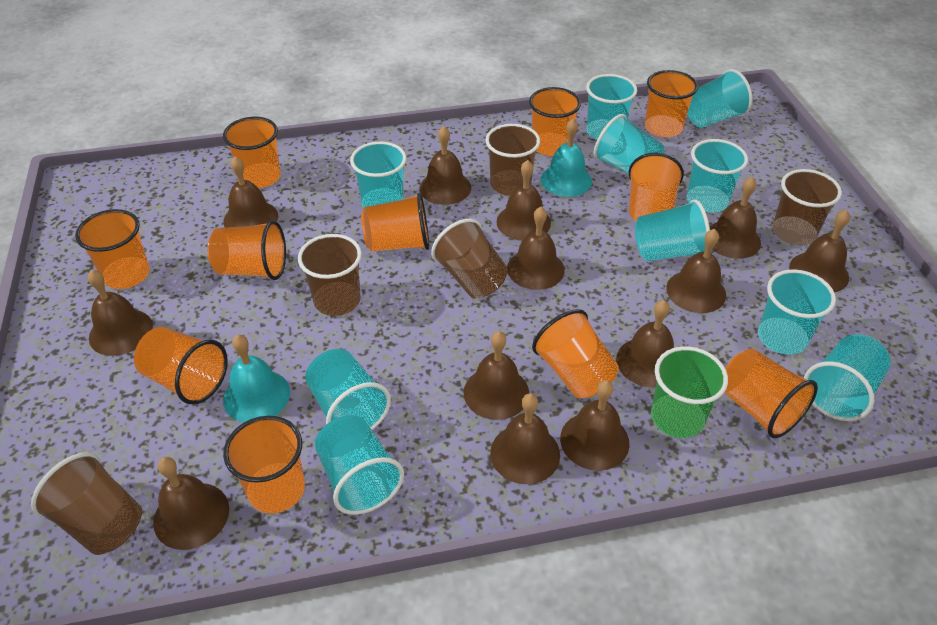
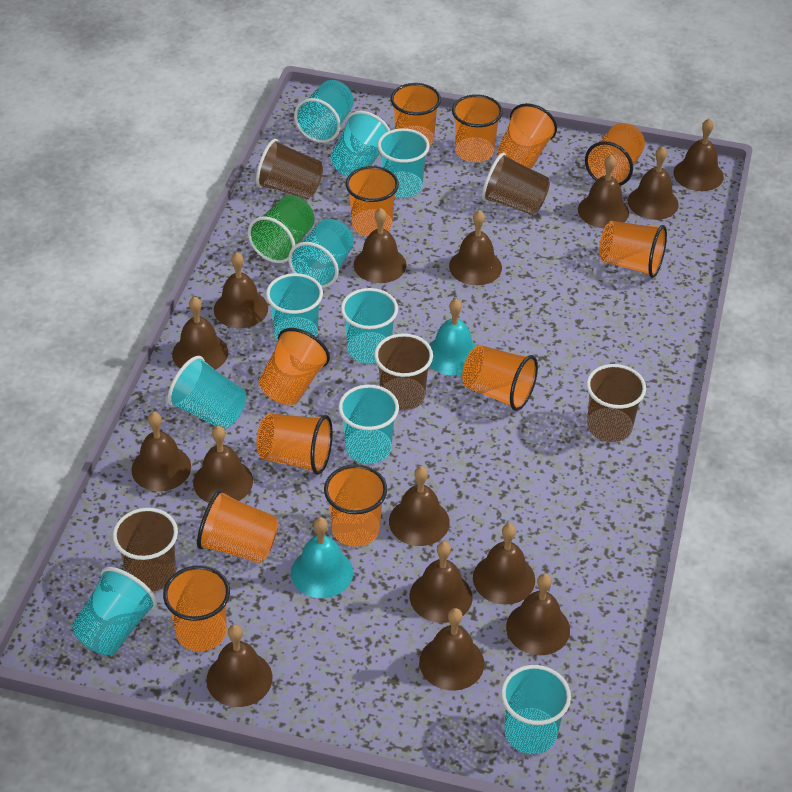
brown bell: [88,270,153,356] [153,457,229,550] [223,156,278,228] [419,126,471,205] [464,331,529,420] [490,393,560,484] [497,160,551,241] [507,207,565,290] [560,380,630,471] [616,300,674,388] [666,229,726,313] [710,177,761,259] [789,210,850,292] = 13 -> [131,412,191,491] [172,296,228,370] [193,426,253,503] [206,624,272,707] [214,252,268,328] [354,208,406,283] [389,466,450,546] [410,542,473,623] [419,608,484,691] [449,210,502,285] [473,524,535,605] [506,574,570,655] [578,155,629,228] [628,146,679,220] [673,119,724,191] = 15
orange cup: [75,209,150,289] [134,327,228,405] [207,220,286,280] [223,117,281,188] [223,416,305,513] [361,193,429,252] [529,87,581,156] [532,309,619,398] [629,153,684,221] [645,70,698,138] [724,348,818,438] = 11 -> [163,565,230,652] [197,490,278,563] [256,413,333,475] [259,328,330,405] [324,464,387,547] [346,166,399,236] [391,83,441,146] [452,94,503,162] [462,345,538,411] [498,103,557,169] [585,123,645,186] [599,221,667,278] = 12

